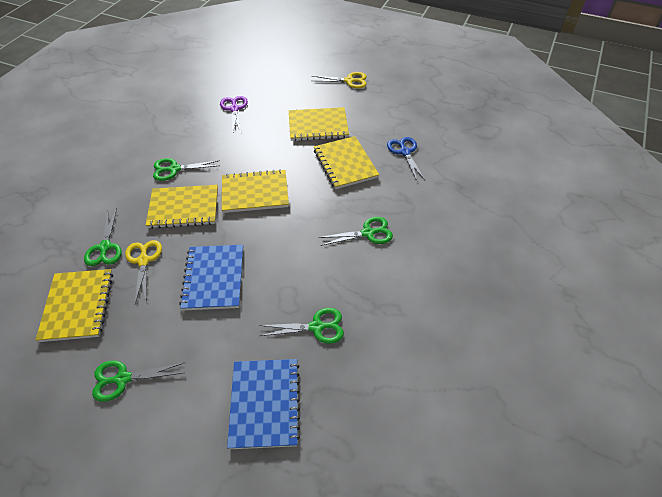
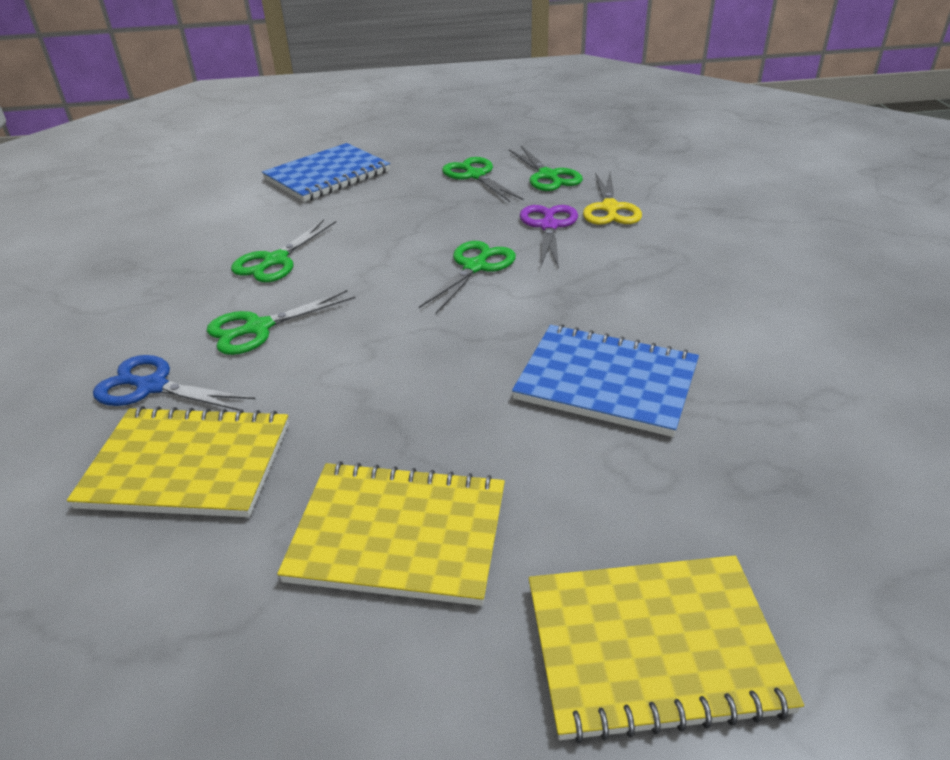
yellow notebook: [36,269,113,342] [146,185,218,229] [222,169,289,213] [289,107,349,141] [314,136,379,189] = 5 -> [67,406,289,517] [277,461,505,606] [529,556,804,743] = 3
yellow scissors: [125,240,162,303] [312,72,367,88] = 2 -> [583,172,642,225] = 1

